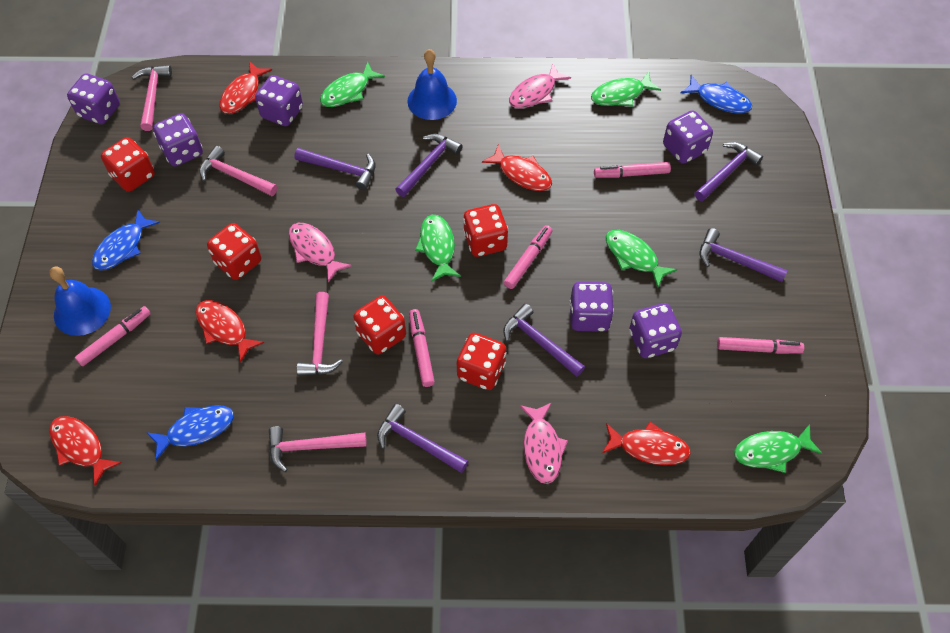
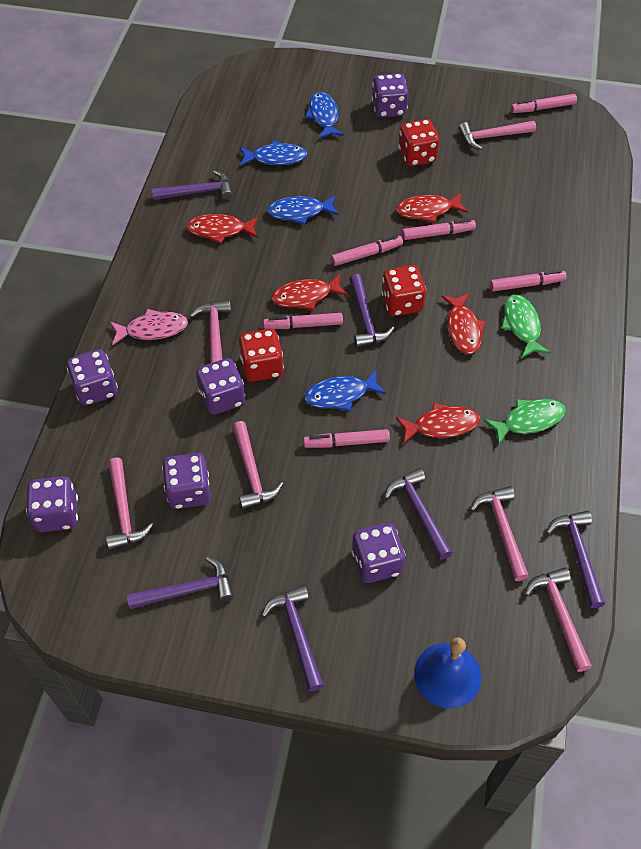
blue bell: [49,267,111,336] [408,49,457,120] = 2 -> [414,638,481,709] = 1
blue fish: [92,210,160,270] [146,405,234,460] [680,75,752,113] = 3 -> [240,140,308,166] [267,195,339,225] [304,369,386,411] [305,92,344,139] = 4
green fish: [320,62,385,107] [415,215,461,282] [591,72,661,107] [606,230,677,288] [734,424,823,473] = 5 -> [484,399,566,445] [501,295,551,358] = 2
pink fish: [288,223,352,283] [509,63,571,108] [520,403,568,484] = 3 -> [110,309,188,346] = 1
pink hammer: [132,65,172,131] [199,146,278,196] [269,426,367,472] [297,292,343,376] = 4 -> [106,457,154,550] [190,300,231,363] [232,421,283,509] [459,121,536,150] [470,486,529,581] [525,567,592,672] = 6
pink marker: [75,306,151,366] [409,309,435,387] [504,225,553,289] [594,162,671,178] [717,337,804,354] = 5 -> [263,313,343,329] [303,429,390,448] [331,235,403,266] [402,219,476,240] [490,270,567,291] [511,94,577,113] = 6
red dice: [101,137,155,192] [207,223,261,280] [353,296,406,354] [457,333,506,390] [463,204,508,257] = 5 -> [239,329,284,382] [381,265,426,316] [398,119,439,166] = 3

